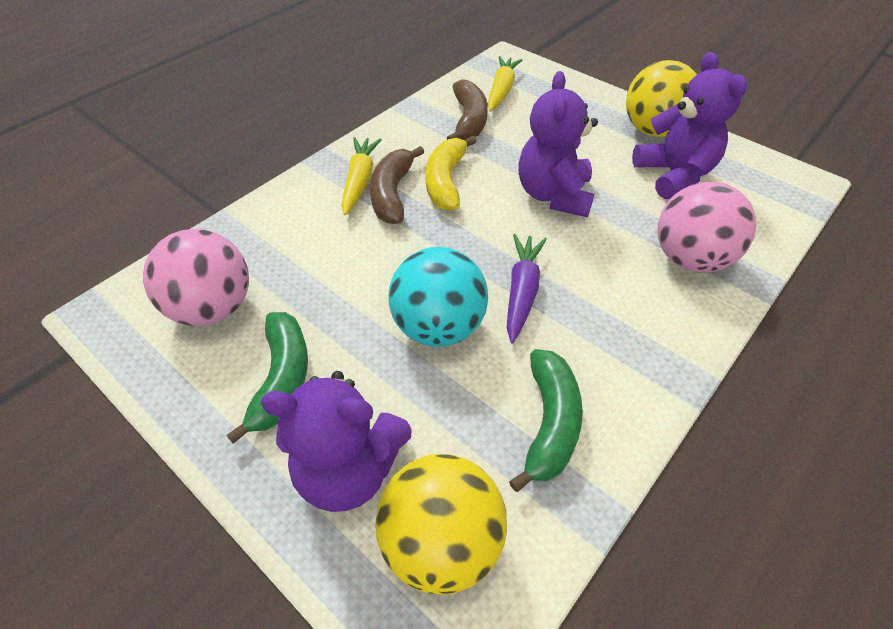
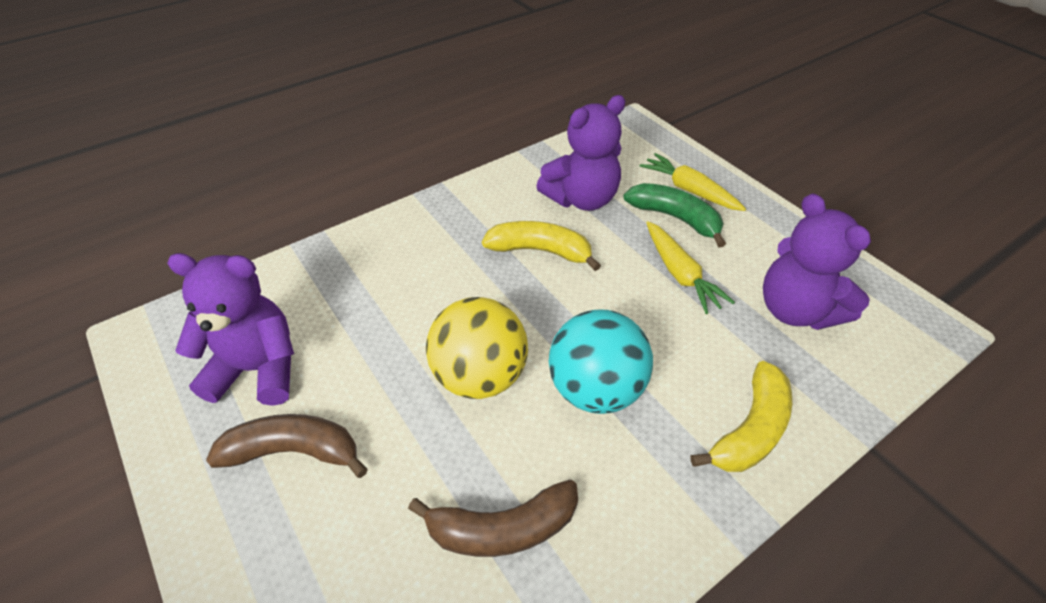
green banana: [226,312,308,444] [509,349,583,492] = 2 -> [623,183,726,248] = 1
pink ball: [143,229,249,326] [658,182,757,273] = 2 -> none = 0
purple carrot: [507,234,547,344] = 1 -> none = 0
yellow ball: [375,454,507,595] [626,60,697,137] = 2 -> [426,297,528,399] = 1
yellow banana: [425,136,477,211] = 1 -> [482,221,601,271] [691,361,792,472] = 2

